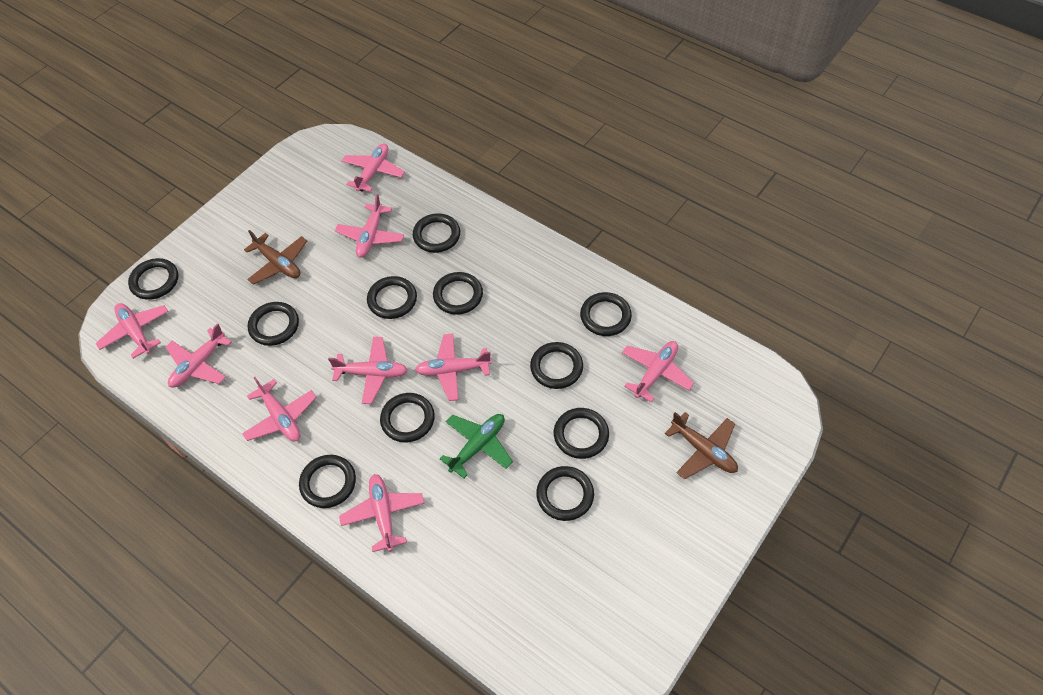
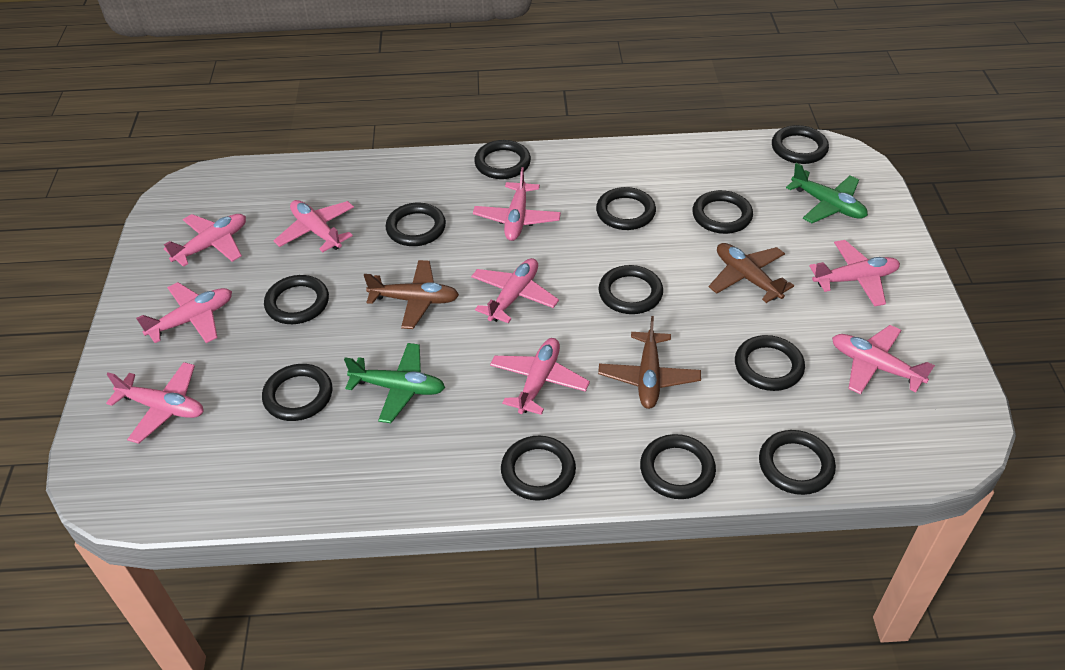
black ring: [128,258,178,300] [248,302,299,346] [299,455,356,508] [367,276,417,319] [380,393,435,443] [413,213,460,253] [433,272,483,315] [530,342,583,389] [536,466,594,521] [554,408,609,459] [580,292,632,336] = 11 -> [262,364,333,421] [264,275,329,324] [385,203,446,246] [474,140,531,179] [501,436,576,501] [596,187,656,230] [598,265,663,314] [640,434,716,499] [692,190,753,234] [735,335,805,391] [759,430,836,495] [772,125,829,164] = 12
brown plane: [244,230,307,285] [665,412,738,479] = 2 -> [364,260,459,329] [598,316,701,409] [709,243,794,303] = 3
green plane: [440,414,513,478] = 1 -> [344,343,445,423] [786,162,868,223] = 2

